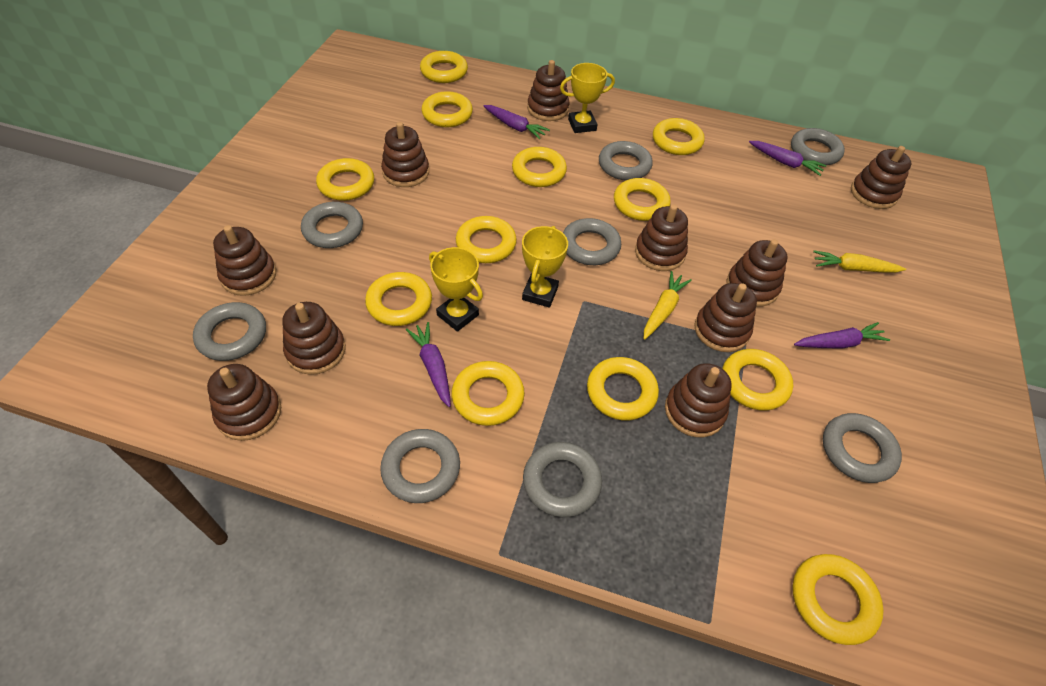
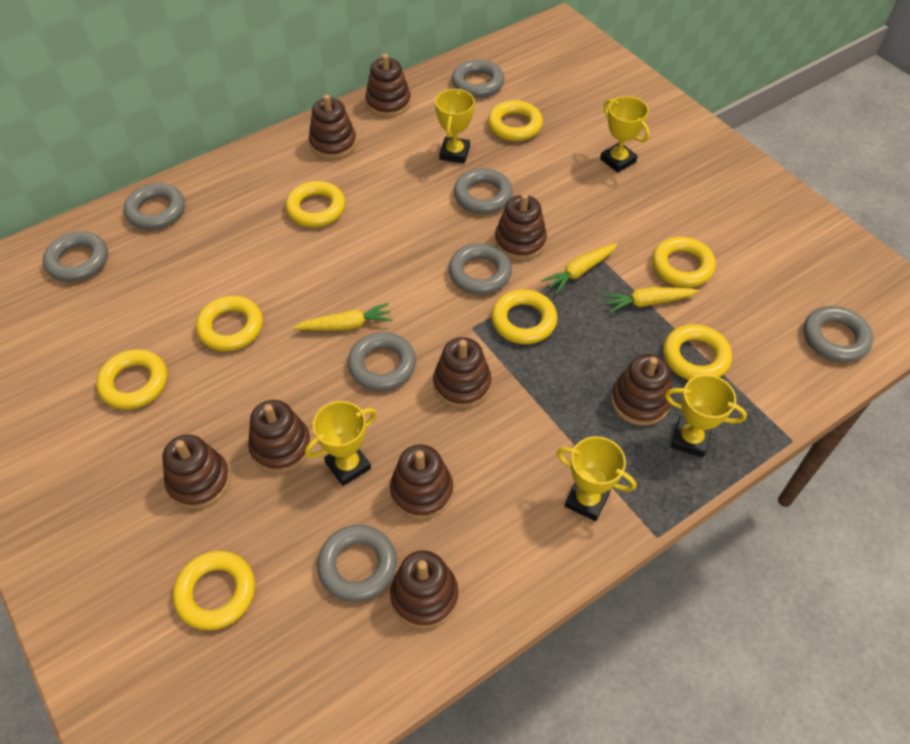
brown stacking toy: [207,364,281,441] [213,225,276,296] [282,302,346,375] [381,122,429,187] [527,60,570,121] [635,204,688,271] [665,363,731,437] [694,283,757,352] [727,239,787,307] [851,146,911,209] = 10 -> [162,434,231,509] [248,400,311,473] [309,95,357,159] [365,54,411,117] [390,444,453,519] [390,550,459,629] [433,337,492,408] [495,193,547,260] [611,354,672,426] = 9
purple carrot: [406,322,451,407] [483,105,550,139] [749,141,827,176] [794,322,890,349] = 4 -> none = 0
yellow carrot: [644,271,692,340] [813,251,906,273] = 2 -> [293,303,392,331] [541,243,617,294] [603,287,699,313] = 3
yellow ring: [316,158,374,201] [365,272,432,326] [420,51,468,83] [421,91,473,127] [452,361,525,426] [456,216,517,263] [512,147,567,187] [587,357,659,421] [614,178,671,221] [653,118,705,155] [722,349,793,411] [792,554,884,645] = 12 -> [96,349,168,410] [173,551,255,630] [196,296,263,351] [285,181,345,227] [488,100,543,141] [491,289,557,344] [652,237,716,287] [663,324,732,380] = 8
yellow trophy: [429,247,483,332] [522,226,568,308] [560,63,615,133] = 3 -> [305,401,377,486] [435,89,475,163] [556,436,636,521] [600,96,650,173] [665,374,747,458] = 5

